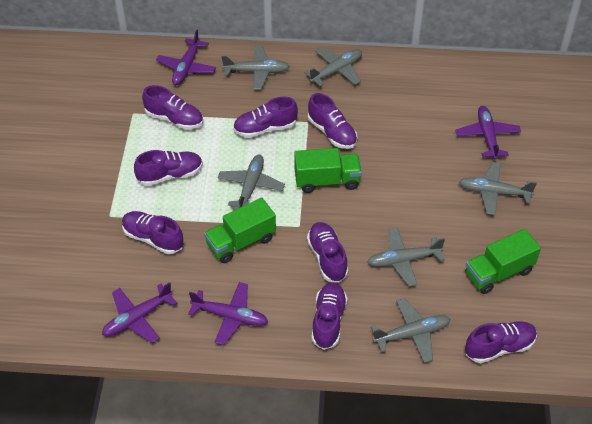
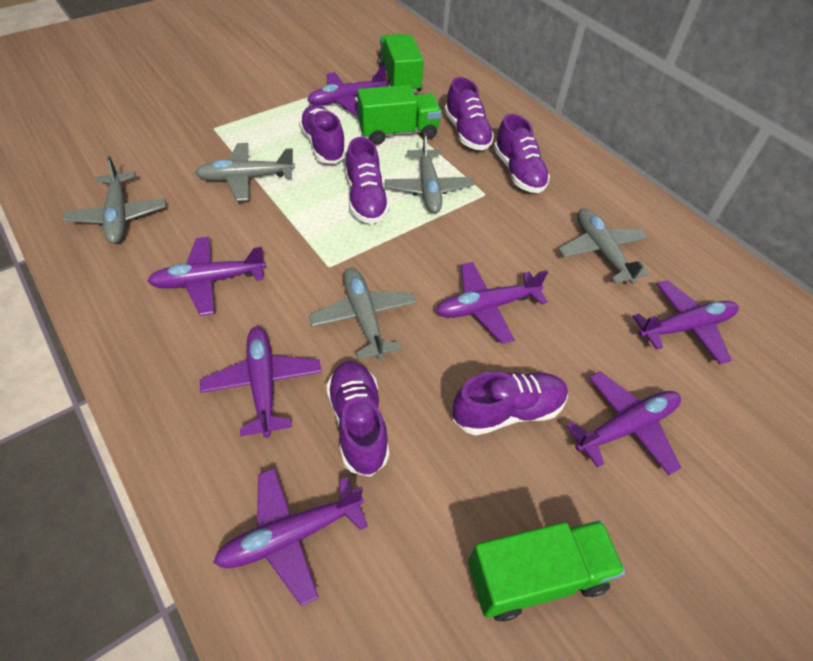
grey plane: [218,155,285,208] [221,46,290,90] [304,48,362,86] [367,228,445,287] [371,298,450,363] [459,162,537,215] = 6 -> [63,156,166,244] [195,143,295,201] [309,268,417,360] [385,133,474,213] [558,208,650,284] = 5
purple plane: [102,282,177,343] [156,29,216,85] [188,282,268,345] [455,106,521,160] = 4 -> [148,237,266,316] [200,327,322,438] [213,468,368,606] [307,66,386,115] [436,262,548,344] [566,371,681,475] [632,280,739,365] = 7
purple shoe: [122,211,184,254] [134,150,203,186] [142,85,203,129] [233,97,298,138] [307,222,348,283] [308,93,357,149] [312,282,347,350] [465,321,537,363] = 8 -> [299,105,347,164] [326,361,390,477] [345,137,390,224] [444,77,494,150] [453,372,568,436] [494,114,550,193] = 6

